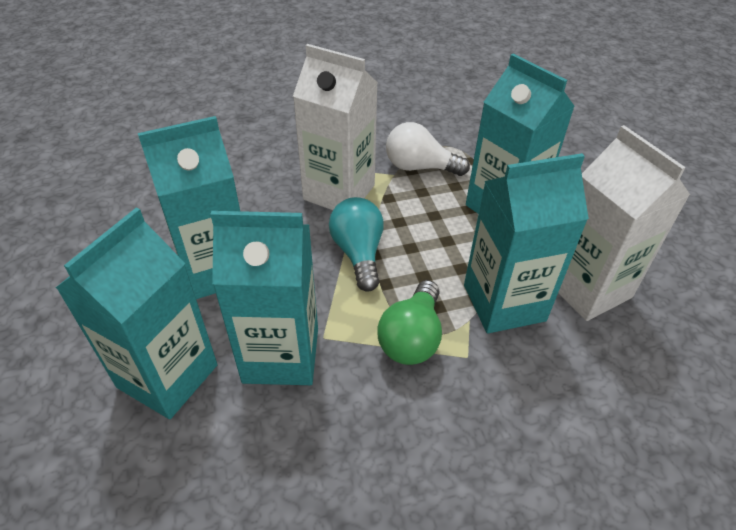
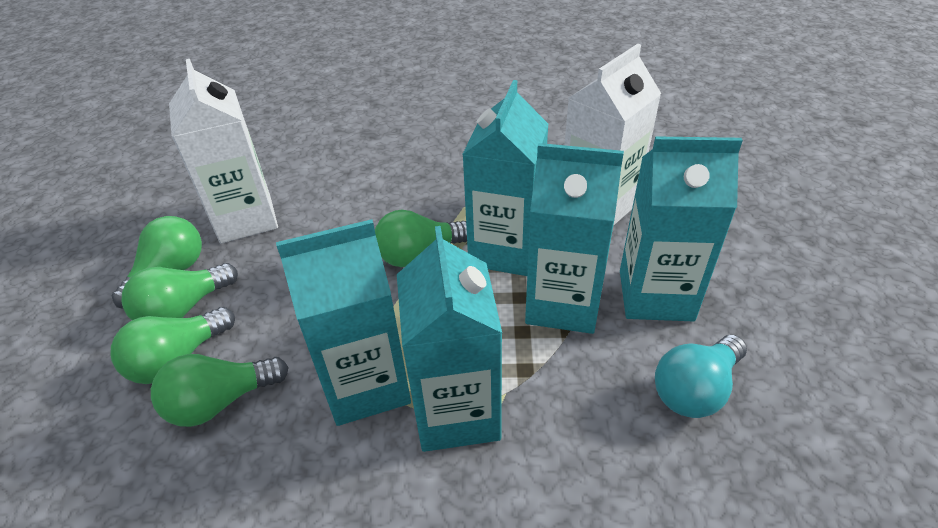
green light bulb: [378,280,442,365] = 1 -> [111,307,235,384] [112,216,202,309] [121,263,238,320] [151,354,289,427] [375,210,467,267] = 5
white light bulb: [386,122,470,176] = 1 -> none = 0

